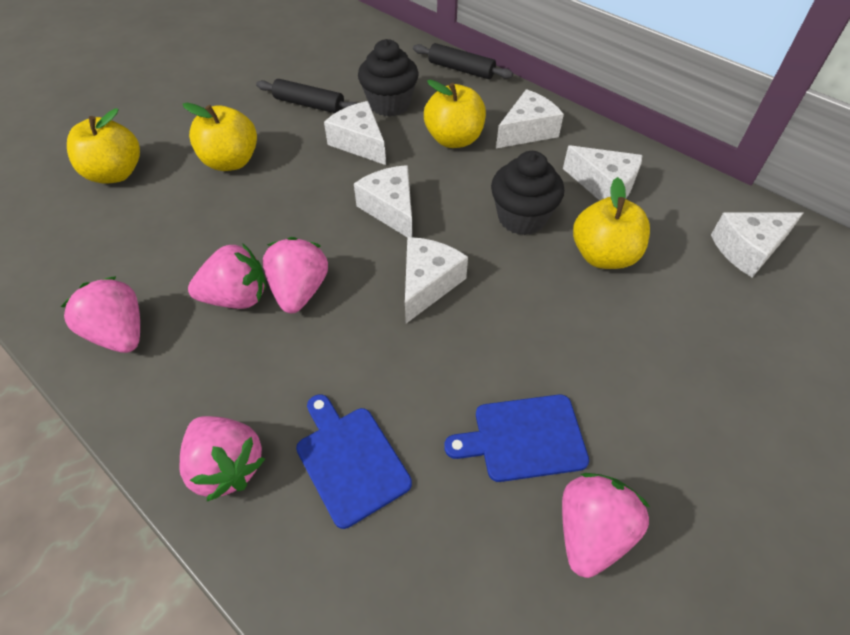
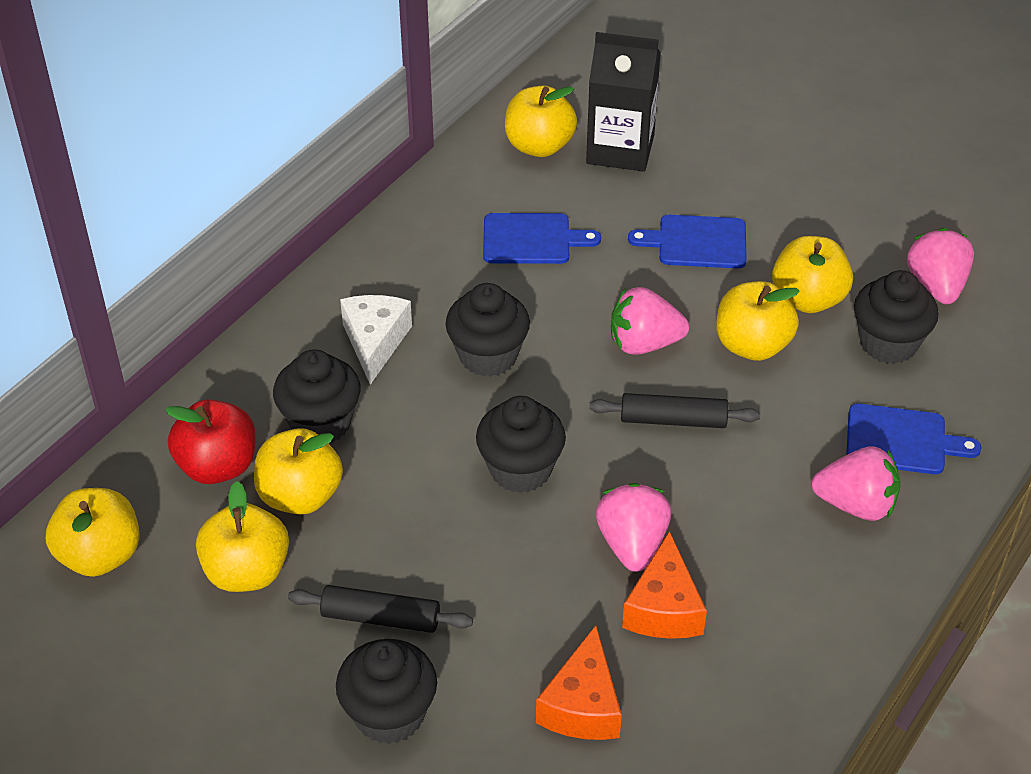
black carton: none = 0 -> [586,32,661,172] = 1
black cupcake: [358,39,418,117] [491,151,564,235] = 2 -> [273,349,361,443] [336,639,437,744] [445,283,530,377] [476,396,566,493] [854,270,939,364] = 5
blue cutting board: [296,394,412,529] [444,395,589,482] = 2 -> [483,213,601,264] [628,215,747,269] [846,403,981,474] = 3
orange cheese: none = 0 -> [536,625,622,740] [622,531,707,639] = 2
pink strawberry: [61,276,140,353] [180,416,265,501] [188,243,266,309] [262,237,328,313] [562,473,650,578] = 5 -> [596,483,671,572] [611,287,689,355] [811,446,901,521] [907,228,974,304] = 4
red apple: none = 0 -> [165,399,256,484] = 1
white cheese: [324,101,386,165] [354,165,413,237] [405,237,468,323] [496,89,564,148] [563,145,642,201] [711,212,803,277] = 6 -> [340,295,412,385] = 1
yellow apple: [67,108,140,184] [183,103,257,171] [424,80,486,148] [573,177,650,269] = 4 -> [46,488,140,577] [196,481,289,592] [254,428,343,515] [505,85,577,157] [716,281,800,361] [772,236,853,313] = 6

